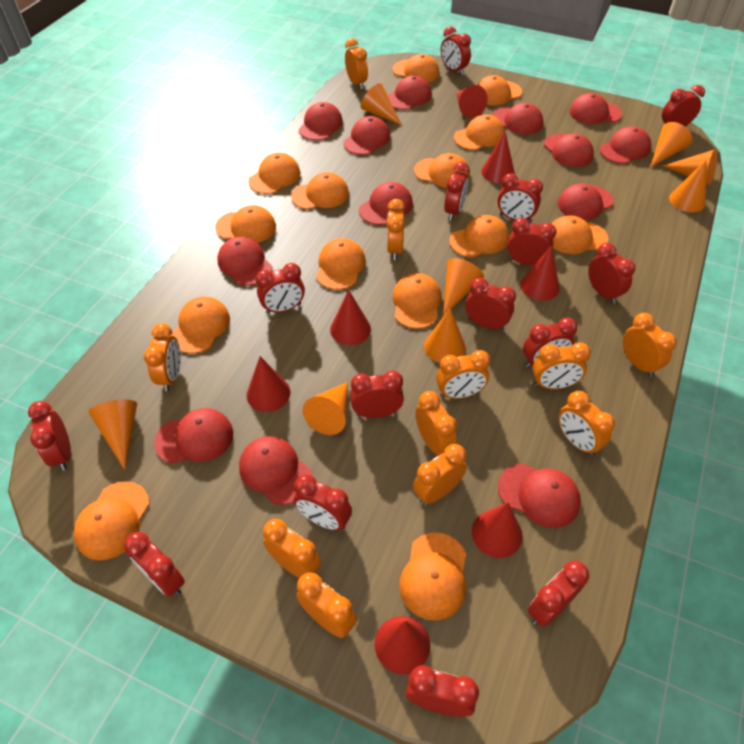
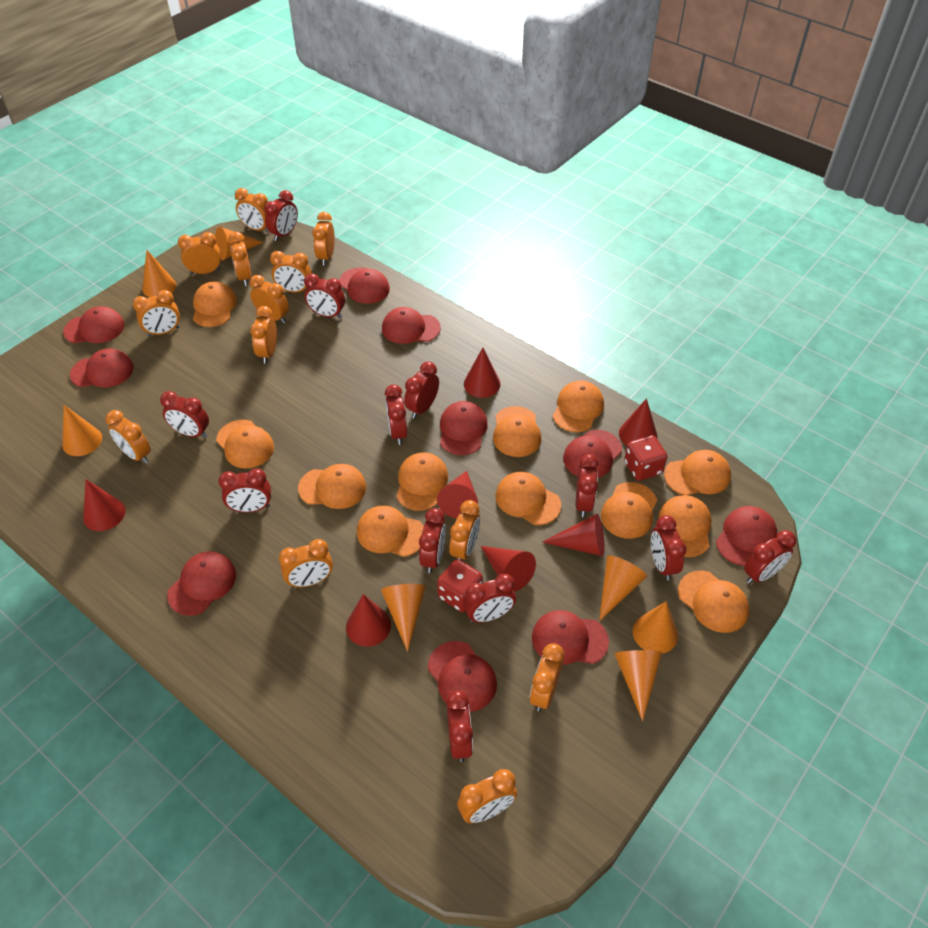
orange cap: [74,481,150,560] [172,296,230,354] [215,205,276,243] [248,153,300,194] [291,172,349,209] [316,238,366,290] [392,273,442,329] [393,54,439,82] [399,532,466,621] [414,153,470,188] [449,215,509,258] [454,114,505,150] [477,75,522,105] [551,215,608,254] = 14 -> [193,281,237,327] [216,420,274,468] [298,464,366,509] [357,505,424,557] [396,452,448,511] [493,406,541,457] [495,472,561,525] [552,381,604,432] [601,482,657,539] [658,495,712,557] [664,450,731,495] [678,571,749,633] = 12
orange clock: [144,323,181,391] [263,519,322,578] [296,572,357,638] [345,38,368,89] [387,199,405,260] [413,444,467,505] [415,391,457,455] [436,350,491,399] [533,343,591,389] [558,391,615,456] [623,313,677,377] = 11 -> [106,410,151,464] [133,290,180,336] [178,232,221,274] [229,232,252,286] [235,188,269,233] [250,275,289,324] [250,306,277,364] [270,251,312,293] [279,539,333,587] [312,212,335,266] [449,500,480,561] [457,769,517,823] [530,644,564,712] = 13
orange cone: [88,400,137,470] [303,382,348,435] [360,83,402,125] [424,309,466,363] [443,258,484,316] [650,122,693,168] [663,149,717,185] [669,160,707,212] = 8 -> [62,405,102,456] [142,250,176,297] [215,227,264,260] [381,584,426,652] [599,555,647,621] [615,650,662,721] [633,602,678,654] = 7
red cap: [154,408,233,464] [217,237,272,286] [239,436,312,505] [298,102,343,140] [343,116,390,155] [359,182,413,225] [388,75,432,110] [492,103,543,135] [498,463,581,528] [544,133,594,167] [558,184,614,220] [569,93,622,124] [600,126,651,164] = 13 -> [63,306,125,343] [70,348,134,387] [167,551,236,616] [339,267,390,304] [382,307,441,344] [428,641,497,712] [440,401,488,455] [532,610,609,665] [563,430,622,478] [716,506,777,566] = 10
red clock: [28,401,71,470] [124,532,185,597] [255,263,305,314] [294,474,352,530] [350,371,404,418] [406,665,479,717] [441,26,471,75] [444,162,470,221] [465,278,516,331] [497,173,543,222] [507,218,556,266] [523,318,577,368] [528,561,589,627] [588,243,635,304] [662,85,705,127] = 15 -> [160,391,209,438] [218,468,271,513] [264,190,298,241] [304,273,345,318] [385,384,407,445] [404,361,439,418] [419,508,446,573] [446,691,473,762] [464,574,516,623] [576,454,599,517] [651,515,686,580] [744,530,796,584] = 12
red dice: none = 0 -> [437,559,483,612] [624,435,667,481] = 2

